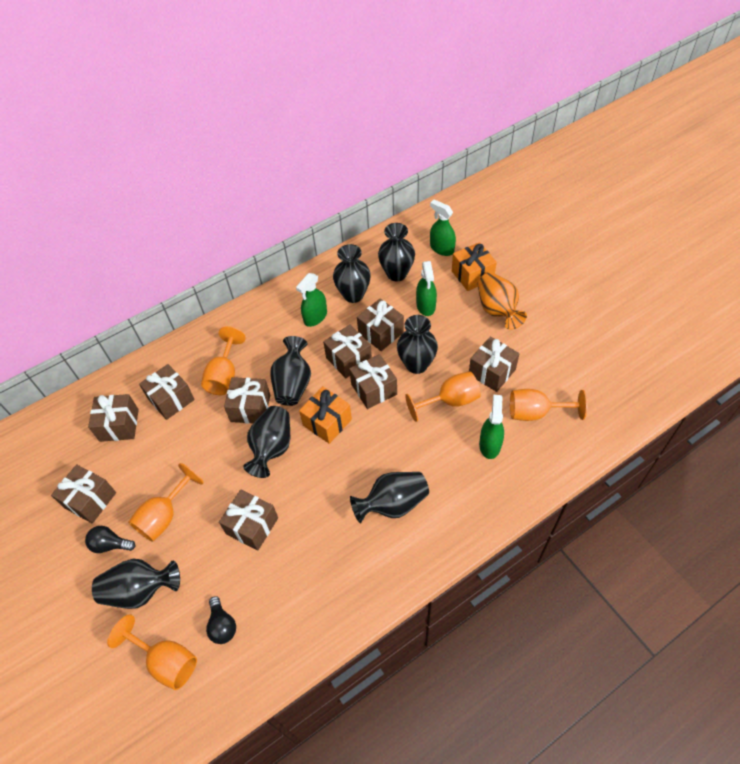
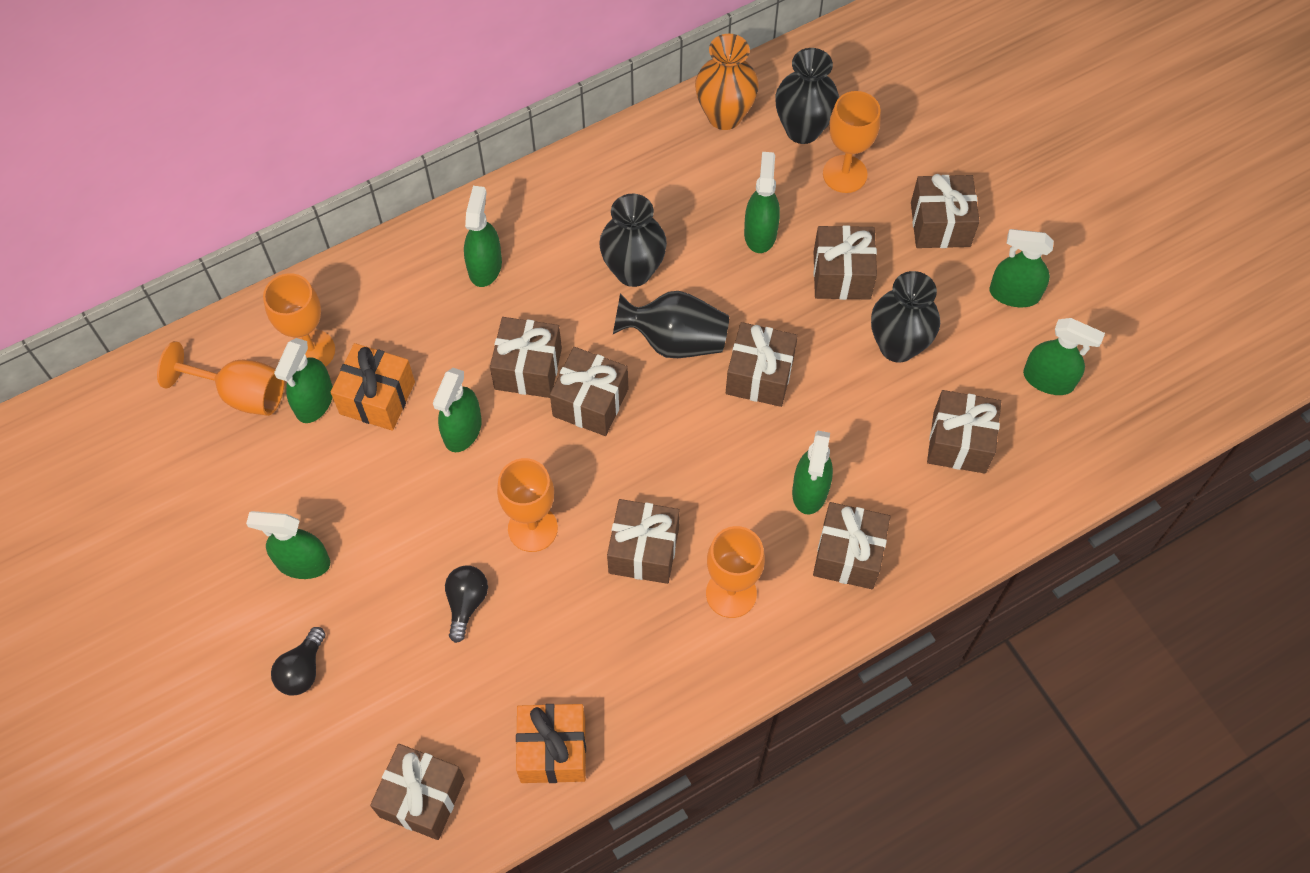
black vase: [92,558,180,609] [243,406,290,478] [270,336,311,406] [333,244,371,303] [350,472,429,523] [378,223,415,282] [397,315,438,374] = 7 -> [599,194,667,287] [613,291,729,358] [775,48,839,144] [871,271,940,362] = 4
green spray bottle: [296,273,327,327] [416,261,437,316] [430,199,456,256] [479,395,504,459] = 4 -> [246,511,330,579] [274,338,333,423] [433,368,482,452] [464,186,502,287] [744,152,780,253] [792,431,833,514] [989,229,1054,307] [1023,318,1105,395] = 8

